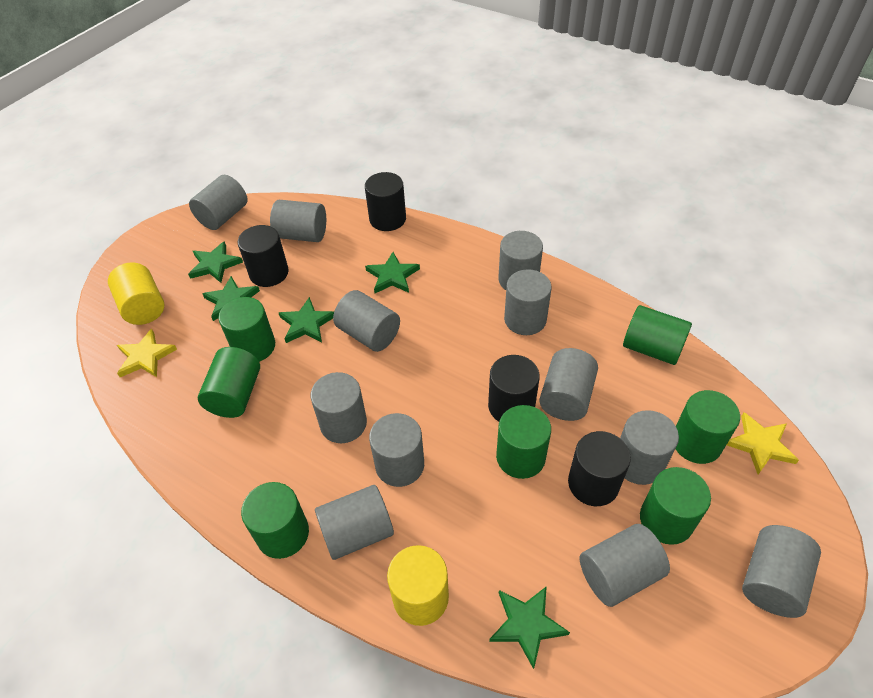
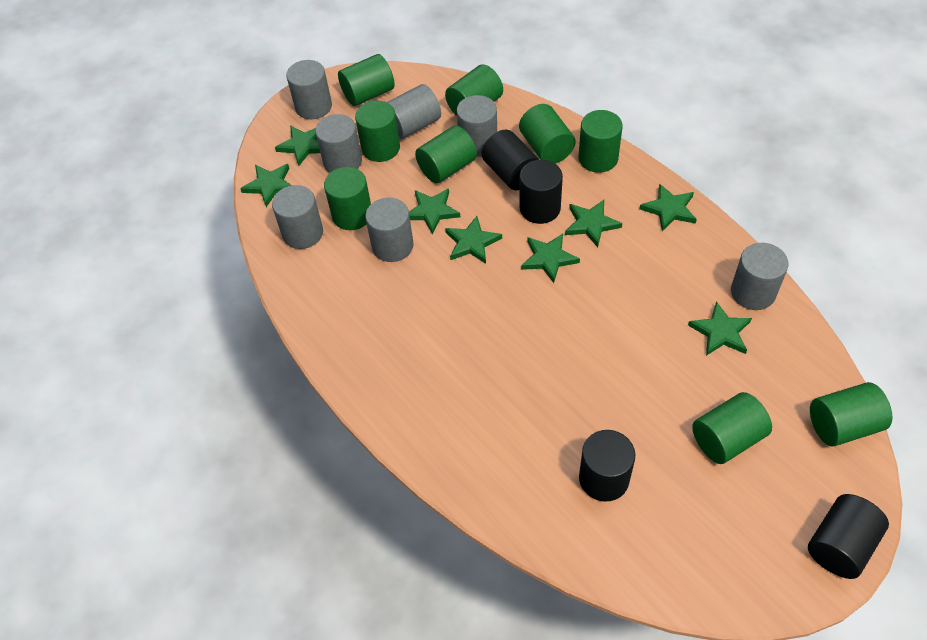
green cylinder: [198,347,260,418] [218,297,275,362] [241,482,309,559] [496,405,551,479] [623,305,692,365] [640,467,711,545] [676,390,740,464] = 7 -> [324,167,371,230] [338,54,395,106] [355,101,400,162] [415,125,477,183] [445,64,503,116] [519,104,576,164] [578,110,623,173] [692,392,772,464] [810,382,892,446] = 9
green star: [188,241,243,283] [202,276,260,321] [279,297,334,343] [365,252,420,293] [489,586,570,669] = 5 -> [240,164,292,207] [275,125,320,166] [409,189,460,235] [445,216,502,264] [521,233,580,283] [565,200,622,247] [639,184,697,231] [688,301,752,356] = 8
grey cylinder: [189,175,248,230] [270,200,326,242] [311,372,367,443] [315,485,394,560] [333,290,400,352] [369,413,424,487] [498,231,543,290] [504,269,552,335] [539,348,598,421] [580,524,670,607] [620,410,679,485] [742,525,821,618] = 12 -> [272,185,323,249] [286,60,332,119] [315,114,362,173] [365,198,414,262] [387,84,441,139] [457,95,497,157] [731,243,788,310] = 7
yellow cylinder: [108,263,164,325] [387,545,449,626] = 2 -> none = 0
yellow star: [117,329,177,377] [727,412,799,474] = 2 -> none = 0

